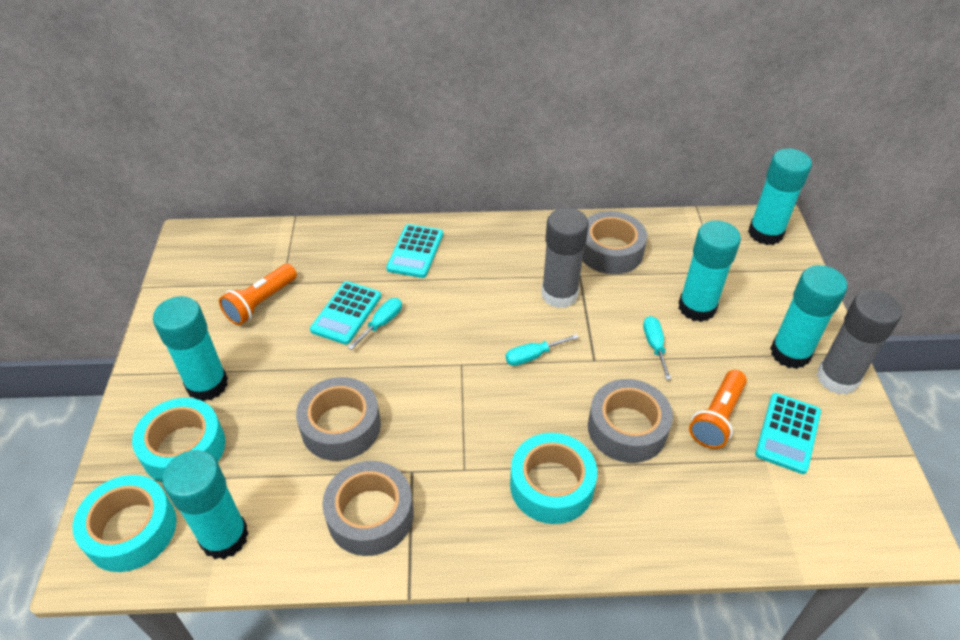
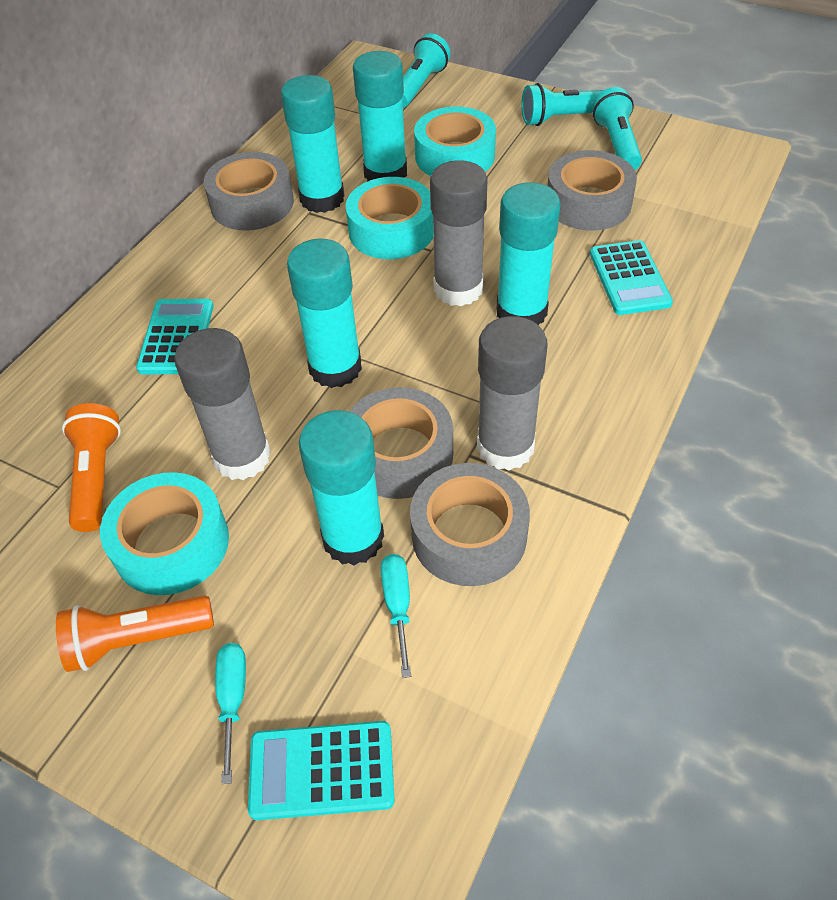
grey glue stick: [541,208,589,308] [817,290,902,395] = 2 -> [174,328,271,480] [430,160,487,306] [477,316,547,471] = 3
turquoise flashlight: none = 0 -> [402,33,450,107] [522,83,604,126] [592,87,642,170] = 3
turquoise screwdriver: [348,298,402,350] [505,334,579,366] [643,316,671,380] = 3 -> [215,643,246,784] [381,554,411,678] = 2

